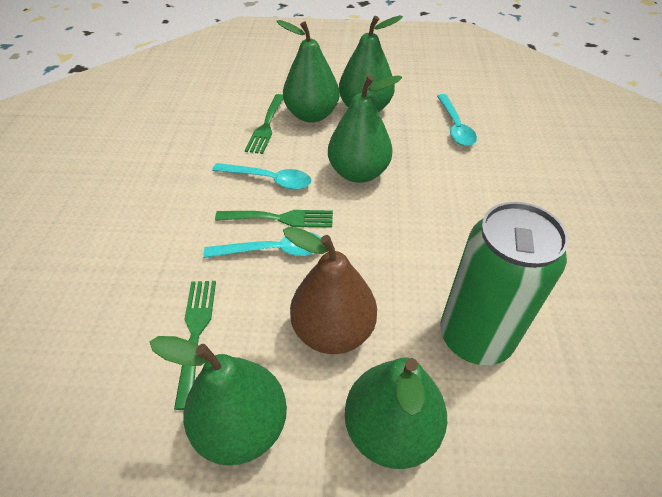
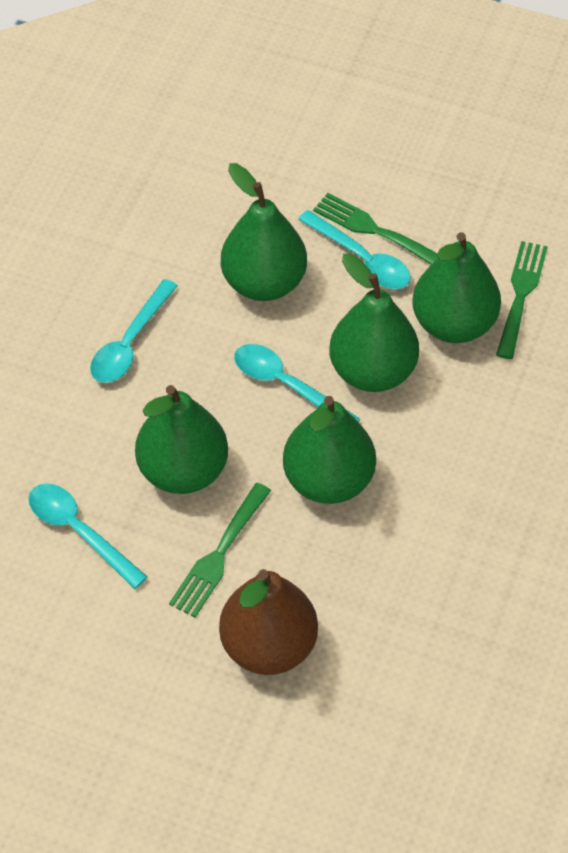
green can: [440,202,568,365] = 1 -> none = 0
turquoise spoon: [204,232,321,258] [212,163,311,190] [437,94,477,146] = 3 -> [28,483,147,589] [90,279,178,383] [234,344,360,422] [298,210,411,289] = 4

